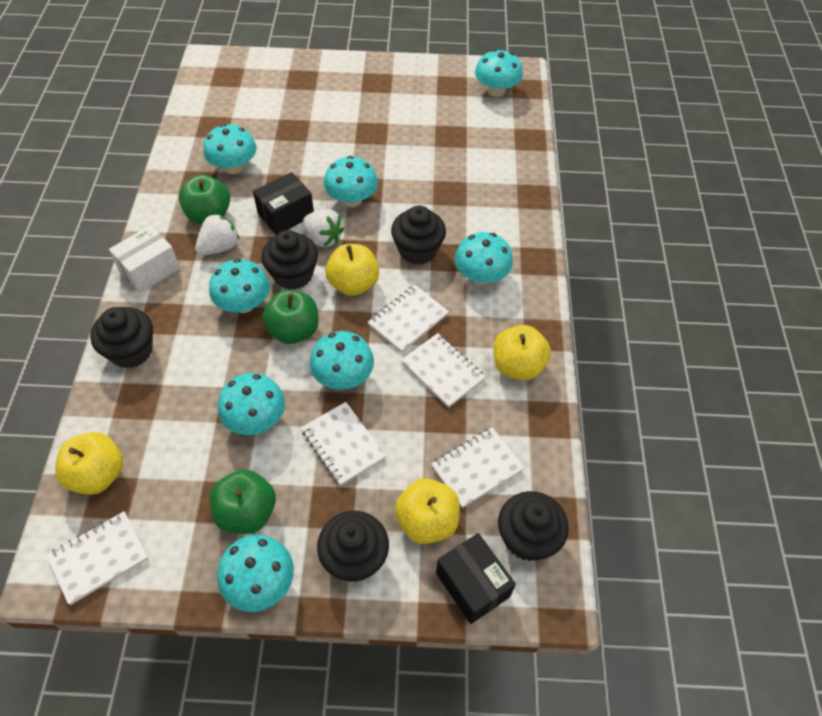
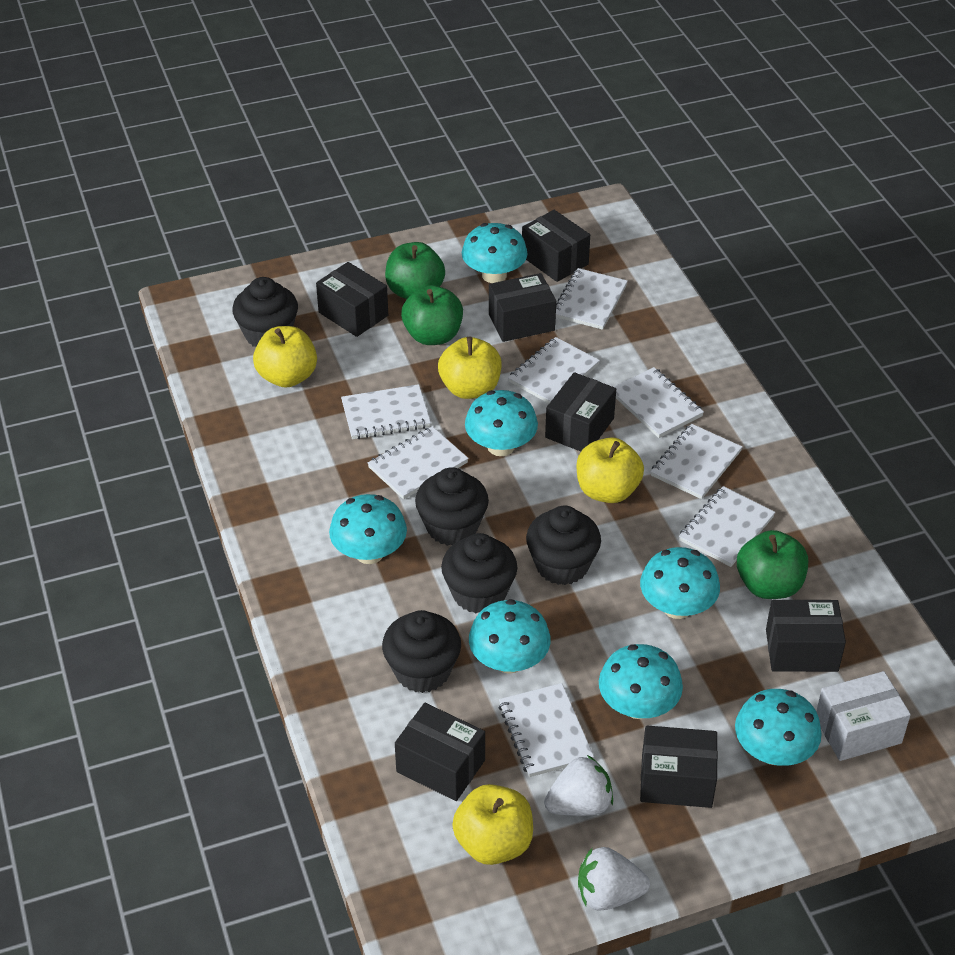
black box: [253,172,314,235] [436,533,516,624] = 2 -> [316,262,388,337] [395,703,485,801] [489,273,556,342] [522,210,590,282] [545,372,616,451] [640,725,718,808] [766,600,846,672] = 7
turquoise mushroom: [203,124,257,174] [209,259,270,313] [217,535,294,612] [218,373,285,435] [310,331,374,389] [324,156,378,207] [455,232,513,285] [475,49,523,97] = 8 -> [329,494,407,564] [462,223,528,283] [465,390,538,456] [469,599,551,674] [599,644,683,719] [640,547,720,619] [735,689,822,766] = 7
white notebook: [47,511,149,605] [301,402,386,486] [368,285,449,353] [401,333,485,408] [431,427,525,508] = 5 -> [341,384,431,439] [368,426,469,500] [499,683,594,777] [508,337,600,404] [556,268,628,330] [614,367,704,438] [650,424,742,499] [679,486,775,567] = 8

